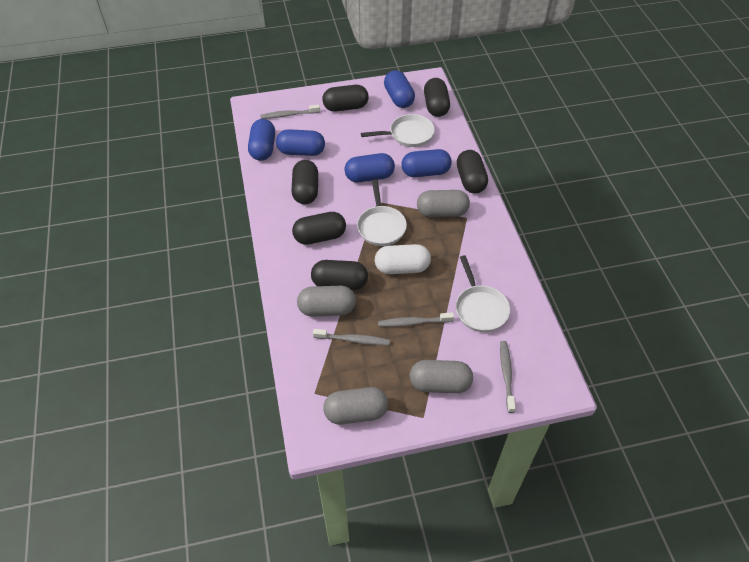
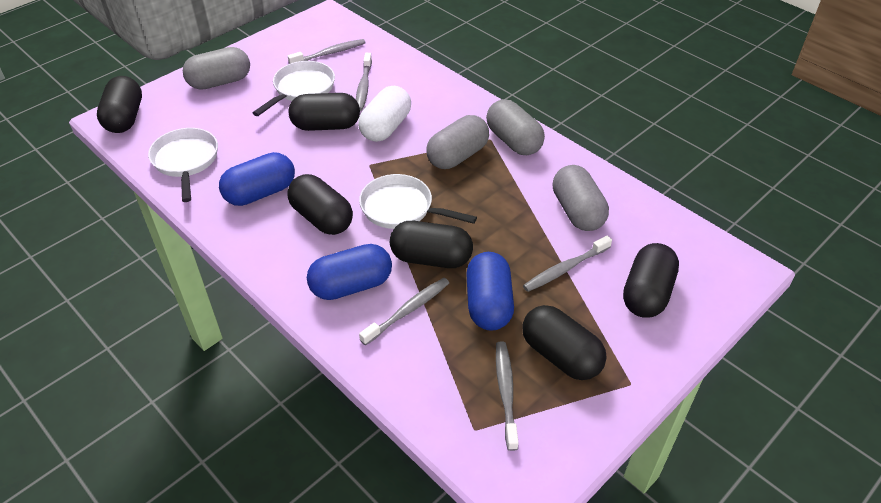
blue capsule: [248,119,275,161] [276,129,325,156] [345,153,395,182] [384,70,415,108] [402,149,452,177] = 5 -> [219,152,295,206] [307,244,392,300] [466,252,514,331] = 3
grey toothbrush: [260,105,320,119] [313,329,390,345] [378,313,454,327] [500,341,516,413] = 4 -> [288,39,365,64] [356,53,372,111] [359,278,449,346] [496,341,519,451] [523,235,612,292] = 5

